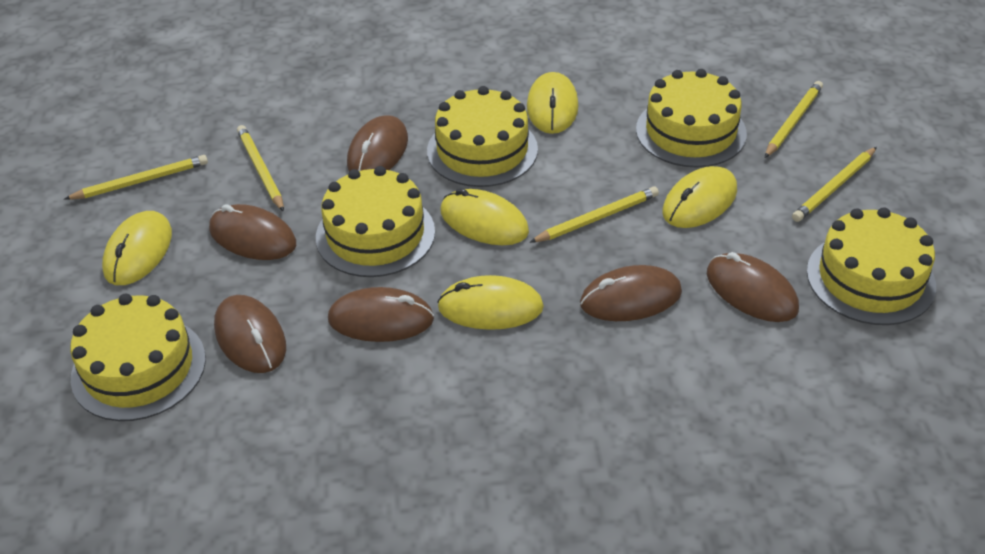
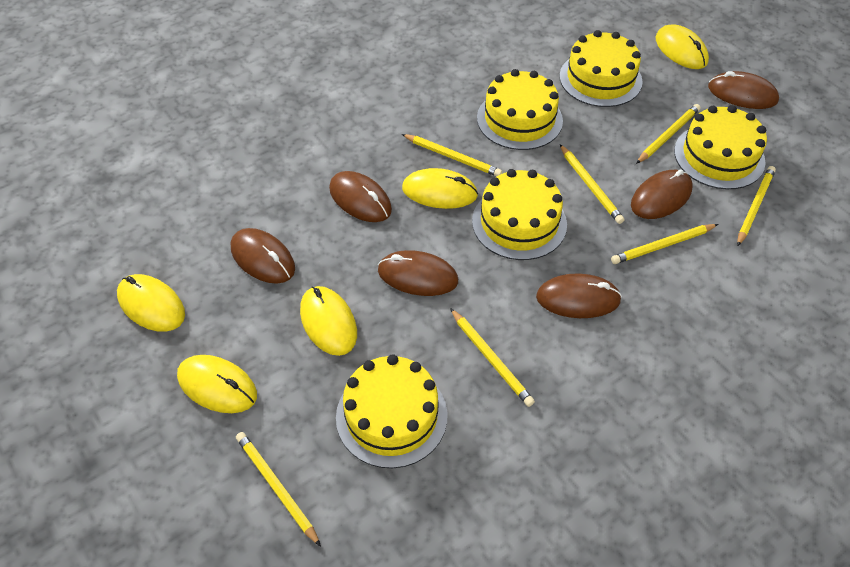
yellow pencil: [64,155,208,200] [237,125,284,212] [529,186,659,243] [765,81,823,158] [792,147,877,222] = 5 -> [236,432,321,547] [402,134,502,176] [450,308,535,407] [560,145,624,224] [611,224,718,264] [636,104,701,164] [737,166,776,246] = 7

